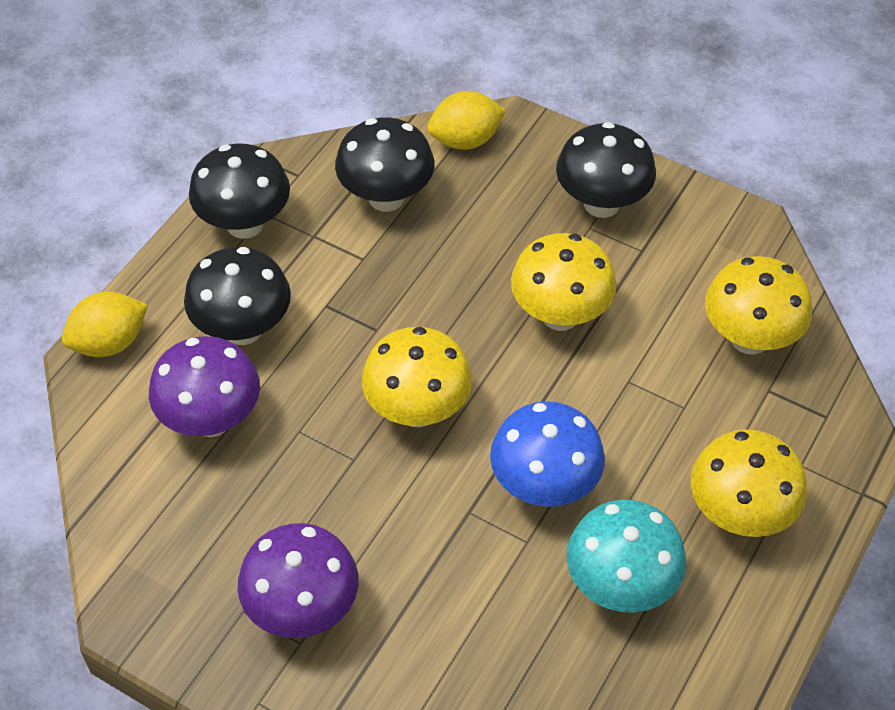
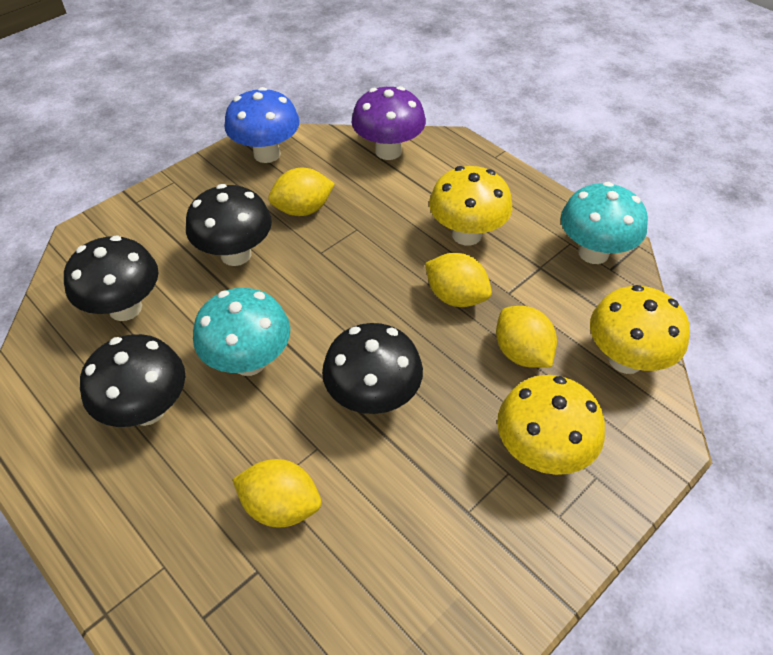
purple mushroom: [149,336,260,437] [238,523,358,638] = 2 -> [351,86,426,160] = 1
turquoise mushroom: [567,499,686,613] = 1 -> [193,288,290,376] [561,182,648,264] = 2
yellow lemon: [62,292,148,357] [427,91,506,150] = 2 -> [232,459,321,528] [268,168,335,216] [425,253,492,307] [496,306,557,368] = 4
yellow mushroom: [362,327,472,427] [511,233,617,331] [691,429,807,537] [705,256,812,355] = 4 -> [429,166,512,246] [497,375,605,475] [590,285,690,374] = 3

